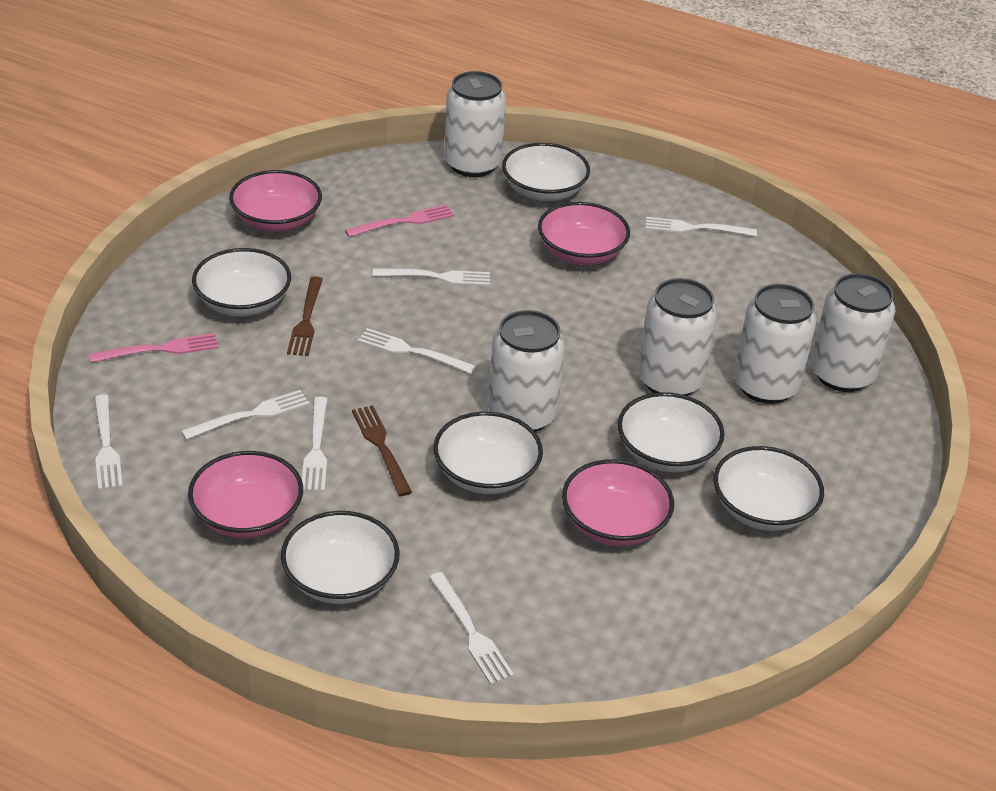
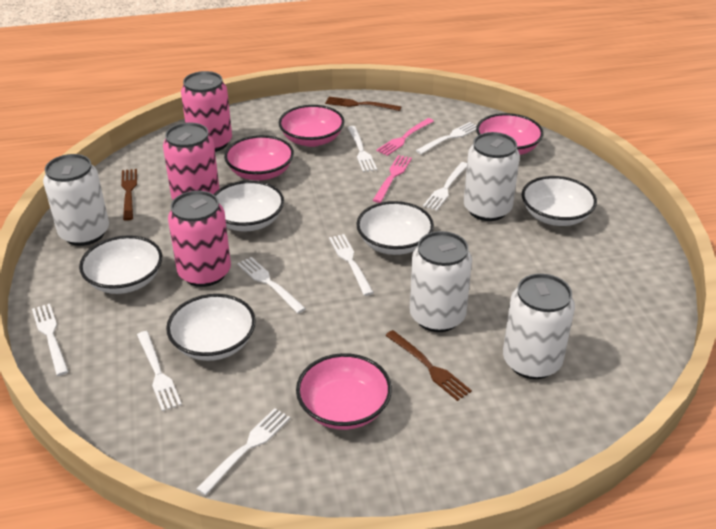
brown fork: [287,276,323,356] [352,405,412,496] = 2 -> [121,169,137,221] [325,97,401,111] [385,330,472,401] = 3
pink can: none = 0 -> [163,122,220,200] [168,191,231,287] [181,71,232,152] = 3
white bowl: [192,248,291,317] [281,511,400,604] [434,412,543,494] [502,143,590,201] [618,392,725,473] [714,446,824,531] = 6 -> [79,235,162,294] [166,294,256,361] [214,181,284,231] [356,201,434,255] [522,176,597,226] = 5
white can: [444,71,506,177] [488,310,565,432] [638,278,717,396] [734,284,817,404] [811,273,895,392] = 5 -> [43,154,109,246] [409,231,472,332] [464,132,520,221] [503,273,575,379] = 4
white fork: [94,394,123,490] [181,390,310,440] [302,396,328,491] [358,328,477,374] [373,268,490,286] [429,572,514,685] [646,217,757,236] = 7 -> [32,304,69,376] [137,331,182,411] [196,408,290,495] [237,257,306,313] [329,234,374,296] [347,126,377,172] [416,122,477,154] [423,162,467,211] = 8

